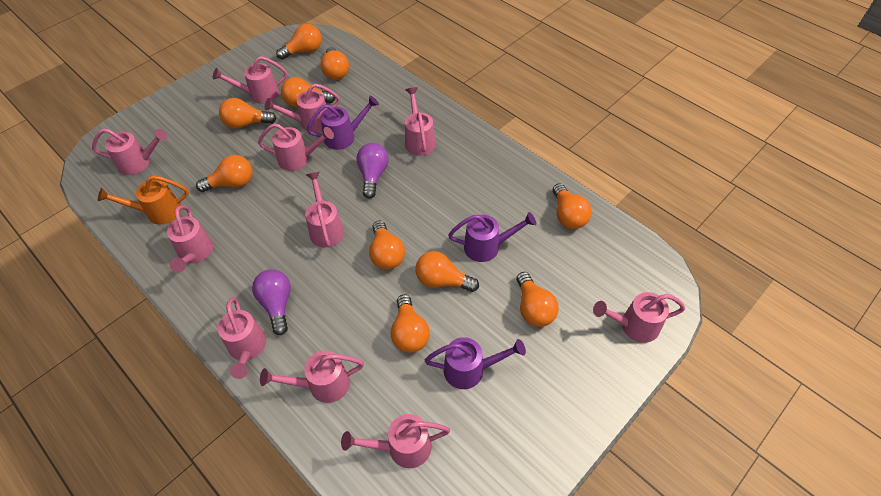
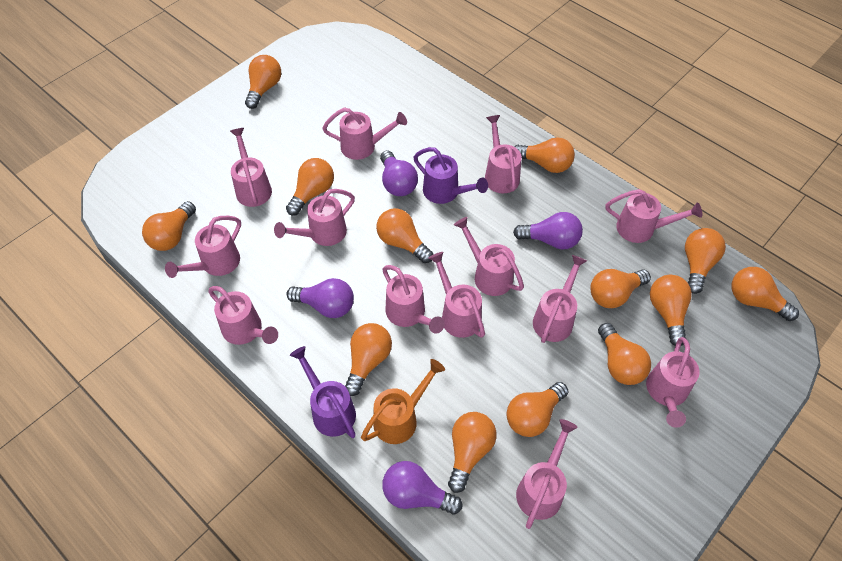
orange light bulb: [196,155,253,192] [219,98,277,128] [276,24,322,60] [281,77,335,107] [320,47,349,80] [369,221,405,270] [390,294,430,353] [415,251,479,292] [516,272,559,327] [553,183,592,229] = 10 -> [142,201,196,251] [245,55,281,109] [286,158,334,216] [345,323,392,396] [376,208,433,263] [448,412,496,493] [507,382,569,437] [515,137,575,173] [590,269,651,308] [598,323,651,385] [650,275,692,346] [685,228,726,294] [732,267,799,321] = 13
pink watering can: [92,128,167,175] [167,205,213,273] [213,56,287,104] [218,297,266,379] [258,123,334,171] [260,351,364,403] [264,84,340,132] [305,172,344,248] [341,414,450,468] [405,87,436,156] [593,292,685,343] = 11 -> [165,216,241,278] [208,286,278,345] [230,128,272,207] [274,189,355,246] [322,107,407,160] [382,265,445,334] [428,252,485,338] [454,217,524,296] [485,115,522,193] [516,419,578,529] [533,255,587,343] [606,189,702,243] [646,337,700,428] = 13
purple light bulb: [252,269,291,335] [356,143,389,198] = 2 -> [286,278,354,318] [380,150,418,196] [382,461,462,514] [513,212,583,250] = 4
purple watering can: [307,96,379,150] [425,337,526,389] [448,212,536,262] = 3 -> [290,346,356,438] [413,147,488,204] = 2

